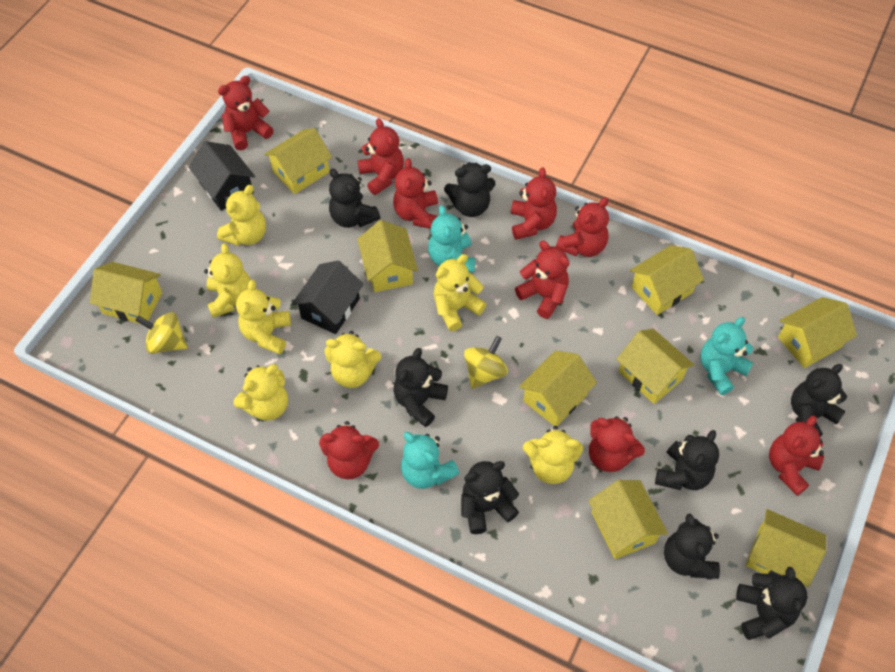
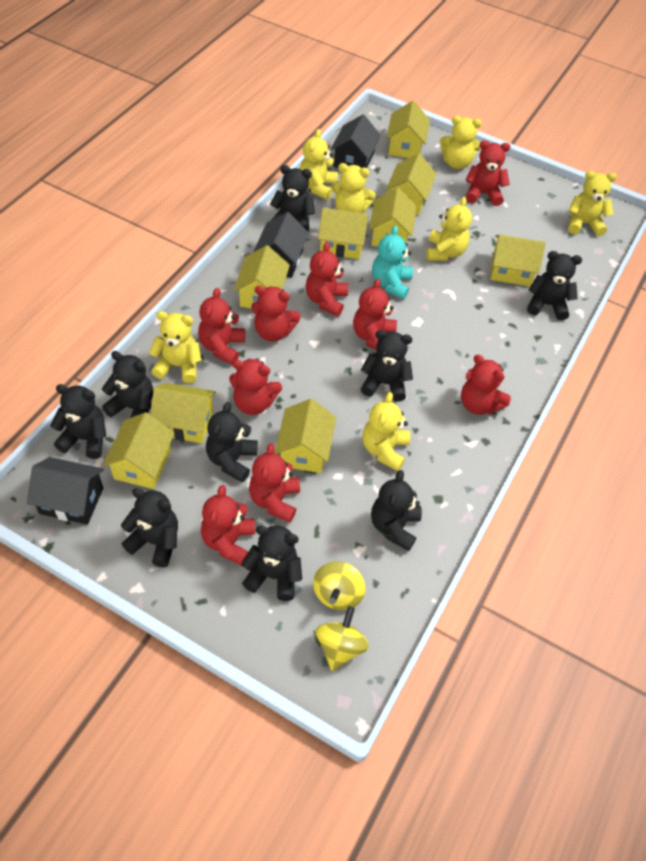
black house: [189,141,255,211] [292,261,364,334] = 2 -> [27,457,104,525] [253,212,309,278] [331,115,381,168] = 3
black teddy bear: [329,168,380,228] [393,348,448,427] [444,162,496,217] [461,461,519,534] [655,430,719,490] [664,514,720,580] [736,567,807,640] [791,364,847,437] = 8 -> [50,384,106,459] [102,351,153,418] [121,488,178,567] [206,402,258,482] [242,525,302,601] [270,165,315,231] [361,330,413,402] [371,470,422,551] [527,251,582,320] = 9
turquoise teddy bear: [401,432,460,489] [428,205,475,272] [700,317,753,395] = 3 -> [372,225,413,299] = 1

